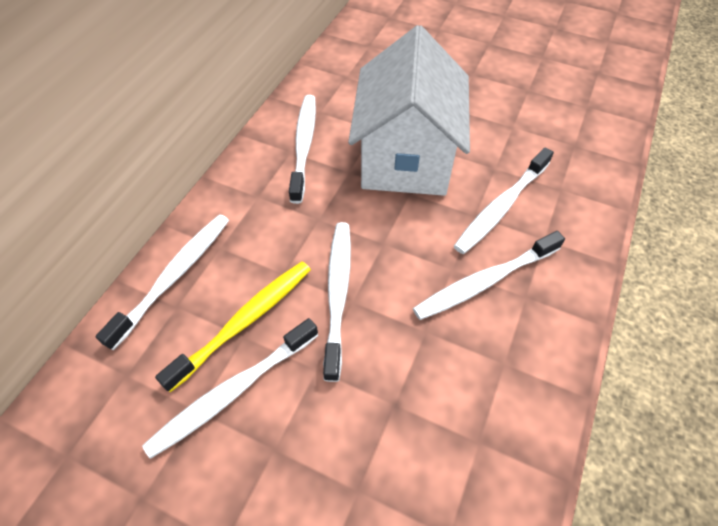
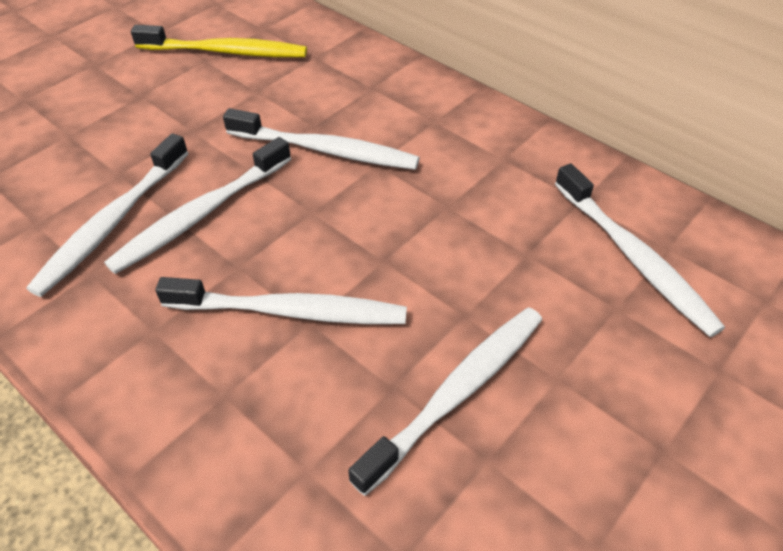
white house: [348,25,470,196] = 1 -> none = 0

